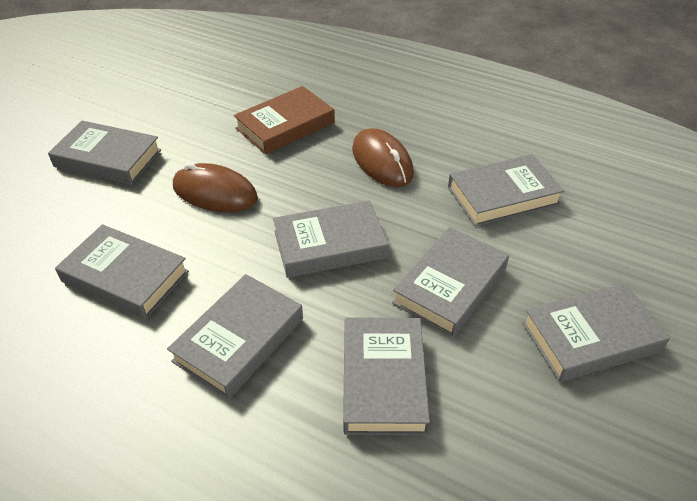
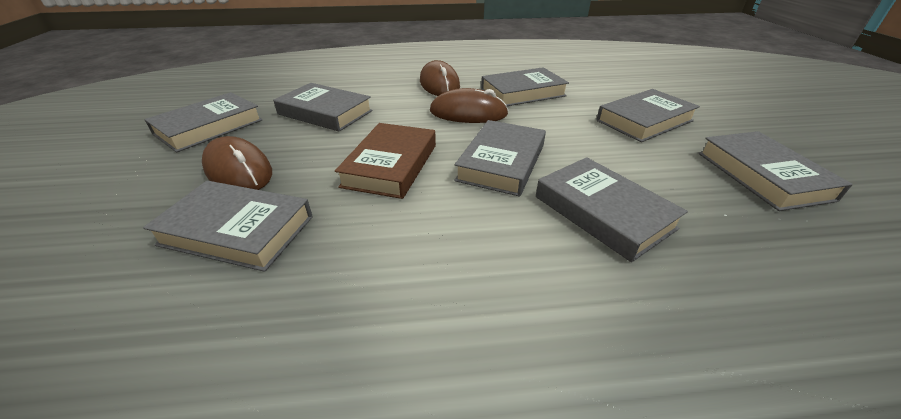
brown mouse: [173,163,258,212] [352,128,414,187] = 2 -> [202,136,272,190] [420,60,460,96] [430,88,509,123] = 3

